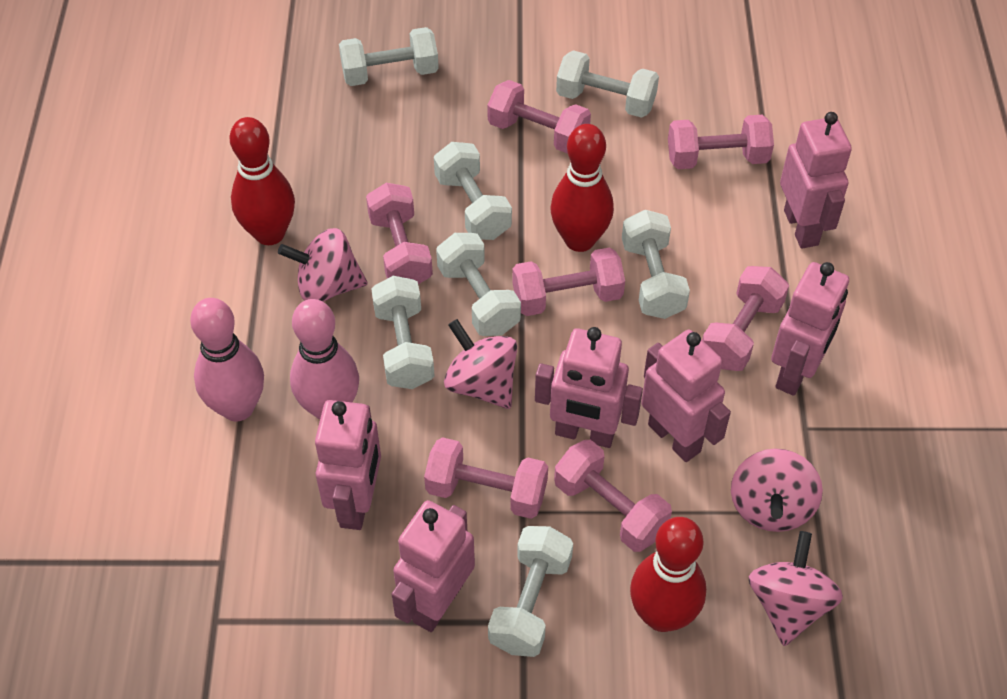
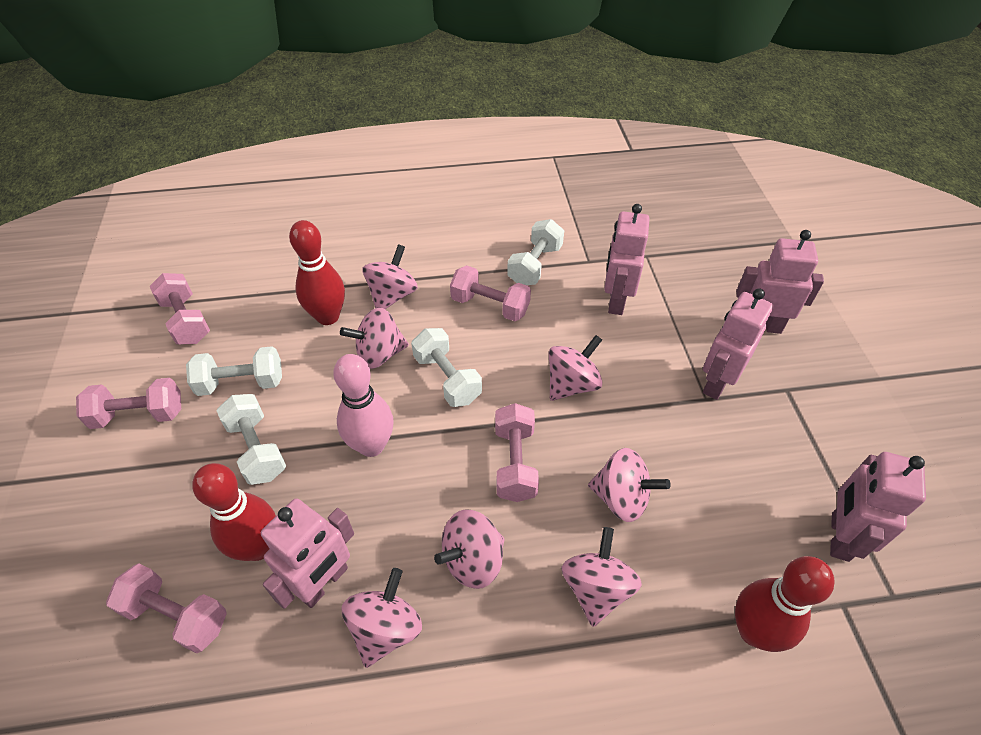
pink bowling pin: [190,298,264,421] [290,299,359,420] = 2 -> [333,354,394,457] = 1
pink dumbbell: [366,183,433,284] [424,437,548,519] [487,80,591,154] [512,247,625,316] [554,440,672,552] [668,115,774,169] [702,266,789,371] = 7 -> [76,378,181,429] [106,564,227,653] [150,273,210,344] [450,265,531,321] [495,403,539,502] = 5
pink robot: [315,400,381,530] [392,500,475,632] [535,327,643,448] [641,330,731,462] [771,262,849,396] [780,112,852,248] = 6 -> [261,498,354,609] [604,204,649,315] [703,289,774,400] [736,230,824,334] [830,452,926,562] = 5
pink spinning top: [278,228,368,302] [444,319,517,409] [731,449,823,532] [748,531,843,646] = 4 -> [340,308,409,369] [342,568,422,668] [362,244,418,309] [434,509,505,589] [549,335,603,401] [561,527,642,627] [588,448,671,522] = 7
white dumbbell: [339,27,439,86] [371,276,435,389] [434,142,512,240] [436,233,521,336] [488,526,573,657] [556,50,659,118] [622,210,690,319] = 7 -> [186,346,282,396] [216,394,286,485] [411,328,482,407] [507,219,564,285] = 4

